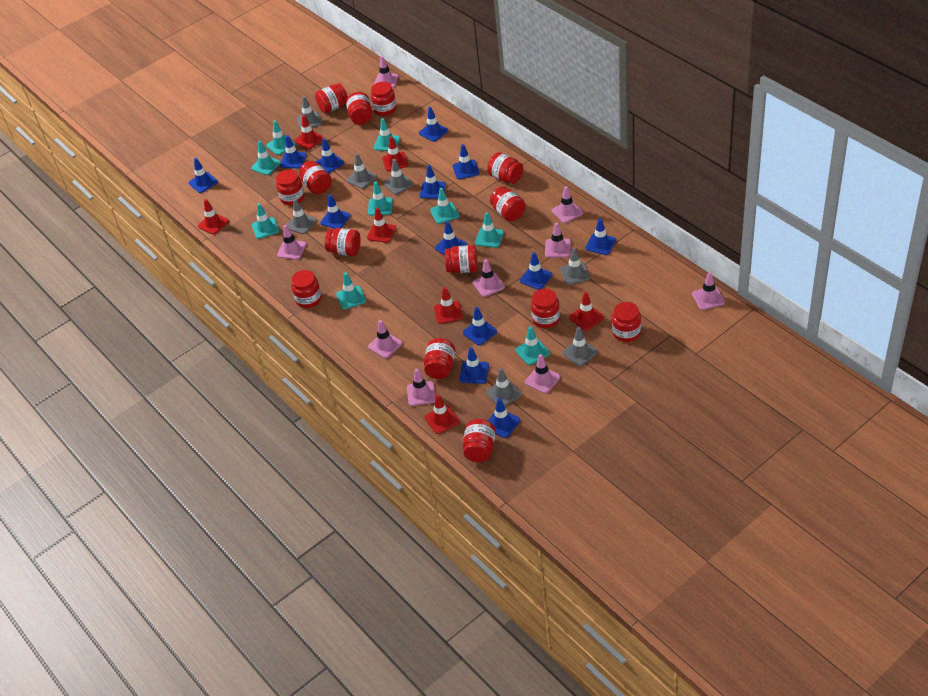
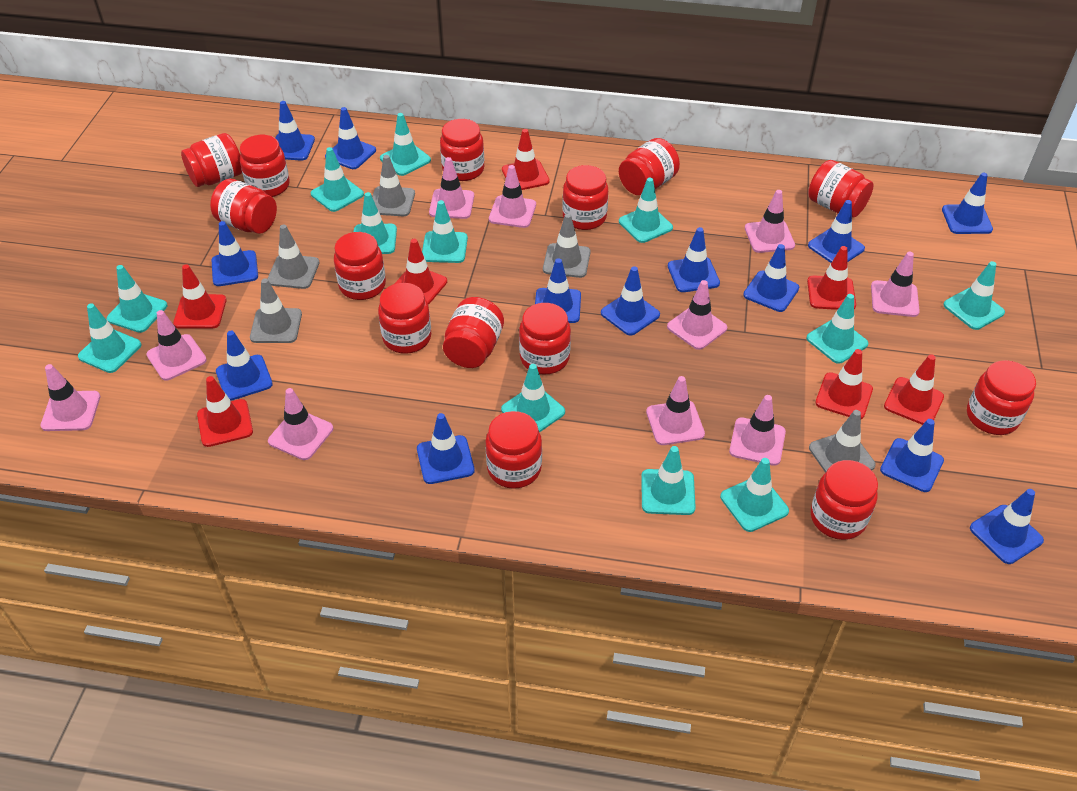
grey traffic cone: [287,199,317,234] [297,96,322,129] [346,153,377,189] [383,159,414,195] [486,368,522,406] [560,248,590,285] [562,327,598,366] = 7 -> [250,278,302,343] [267,225,320,289] [372,155,415,216] [543,214,590,278] [809,410,876,473] = 5
pink traffic cone: [277,225,306,260] [368,320,402,358] [374,56,399,88] [407,369,436,406] [473,259,505,297] [525,354,560,394] [545,223,571,258] [552,186,583,223] [692,272,725,310] = 9 -> [40,364,100,431] [147,310,207,381] [268,388,333,460] [429,157,474,219] [489,165,536,228] [646,376,705,445] [667,280,727,350] [729,395,786,466] [745,190,795,253] [871,252,920,317] = 10
turquoise traffic cone: [251,141,281,175] [252,203,279,239] [266,120,295,155] [336,272,366,310] [368,181,393,216] [374,118,400,151] [430,188,459,224] [475,212,504,248] [515,326,550,365] = 9 -> [78,303,142,373] [107,265,167,333] [311,147,364,212] [354,192,397,254] [380,113,431,176] [422,200,468,263] [501,364,565,433] [619,178,673,243] [641,446,696,515] [720,458,789,532] [806,294,868,364] [943,261,1005,330] = 12

